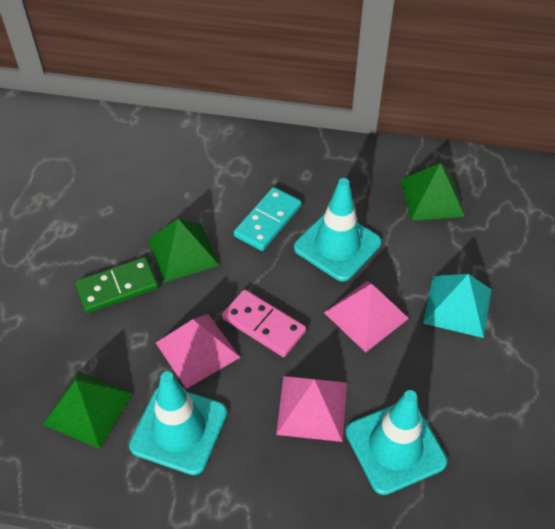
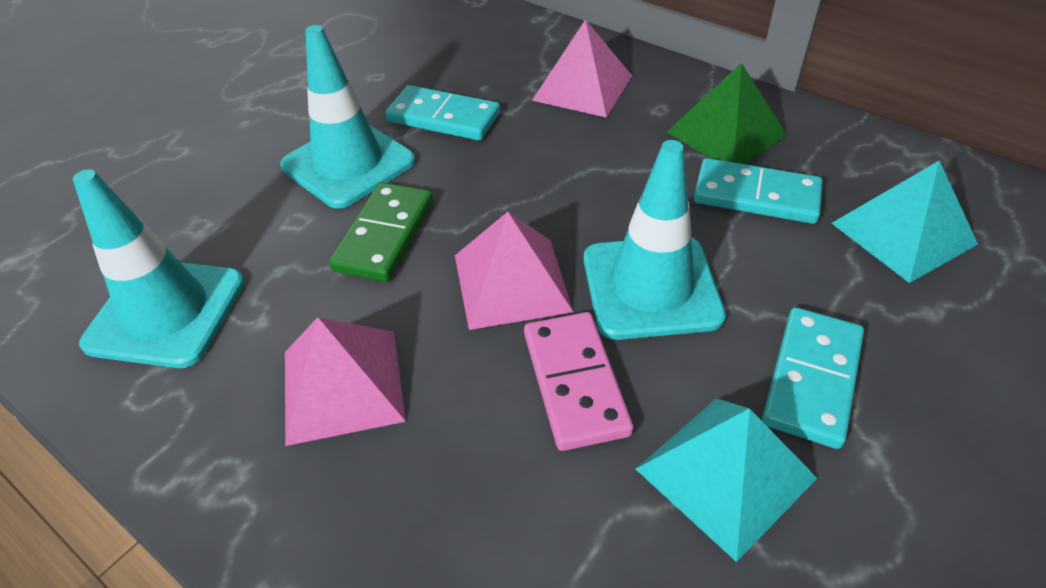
green pyramid: [43,371,133,449] [148,219,219,283] [401,163,465,221] = 3 -> [666,63,787,164] = 1
turquoise domino: [234,187,301,251] = 1 -> [385,85,500,141] [694,158,823,224] [762,307,864,449] = 3
turquoise pyramid: [423,274,492,338] = 1 -> [636,398,817,562] [831,161,978,283] = 2

